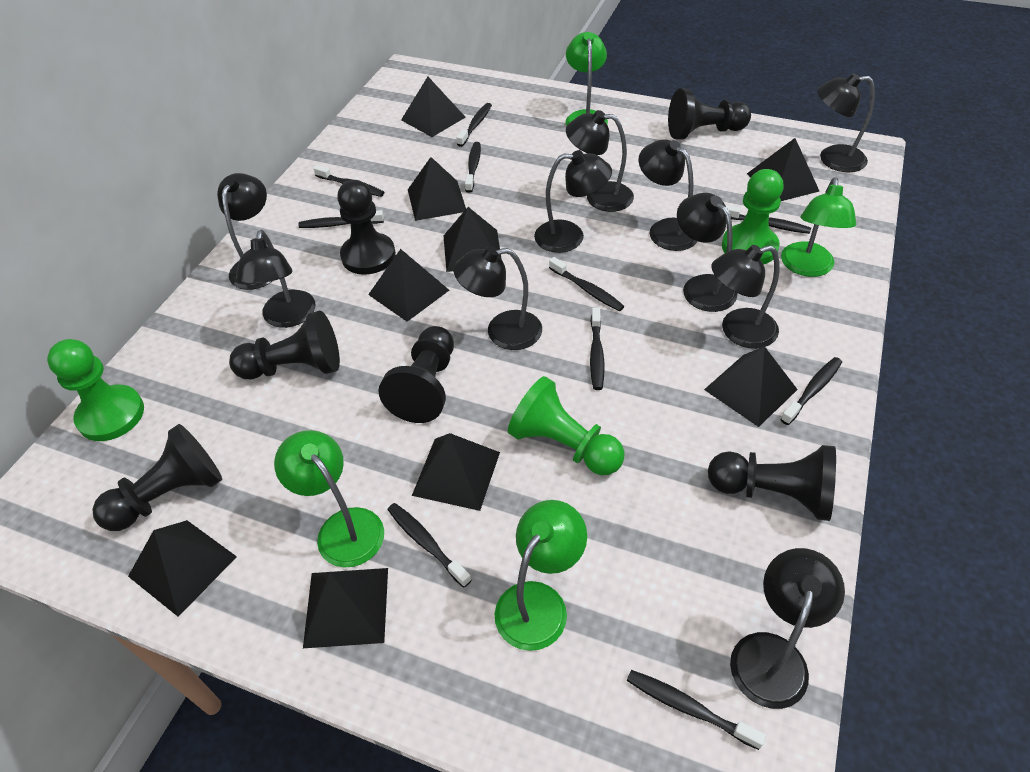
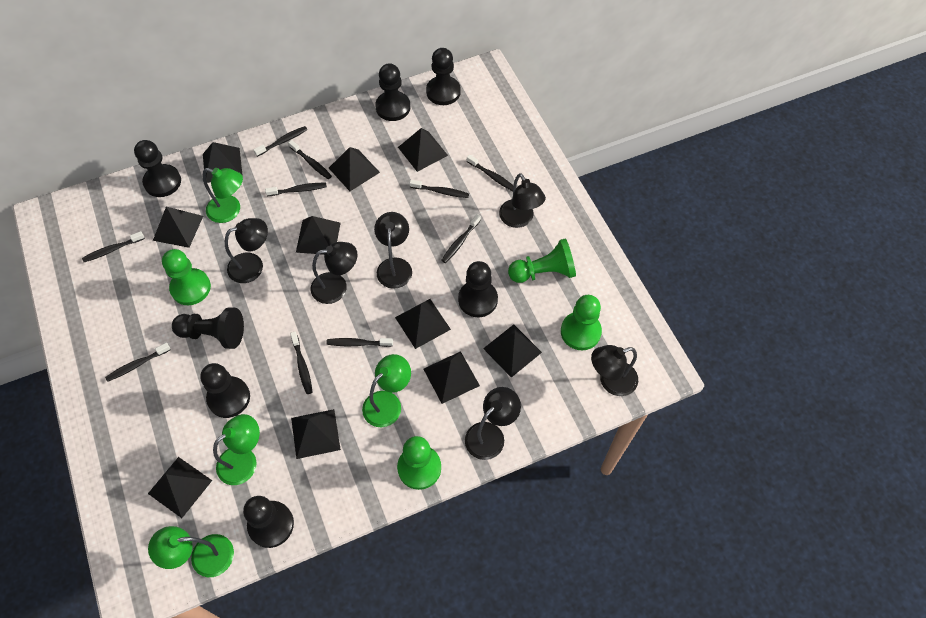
black lamp: [217,173,272,290] [236,230,315,328] [453,246,542,350] [534,150,612,253] [566,110,634,212] [639,139,698,251] [677,193,737,312] [711,245,779,349] [730,548,845,709] [817,73,875,172] = 10 -> [225,218,268,283] [311,242,357,304] [374,212,412,289] [465,387,521,460] [499,173,546,228] [591,345,638,396] = 6
black pawn: [92,424,222,531] [229,311,340,379] [337,180,396,275] [378,326,454,423] [668,88,751,140] [708,445,836,521] = 6 -> [134,140,181,197] [172,307,244,349] [200,363,250,418] [243,496,294,548] [375,63,410,121] [426,48,461,105] [458,261,498,317] = 7
black pyramid: [128,520,237,617] [303,568,388,648] [368,249,449,322] [401,77,465,137] [408,157,466,221] [412,433,500,511] [443,207,501,272] [704,346,798,427] [747,138,819,201] = 9 -> [148,457,212,518] [153,207,203,248] [203,142,243,183] [291,409,341,459] [296,216,340,255] [329,147,380,191] [395,299,451,349] [398,128,448,172] [423,351,480,404] [483,324,542,378] = 10
green pawn: [47,339,144,441] [508,376,624,475] [722,169,784,265] = 3 -> [162,249,211,305] [397,436,441,490] [508,238,576,283] [561,295,602,350] = 4

